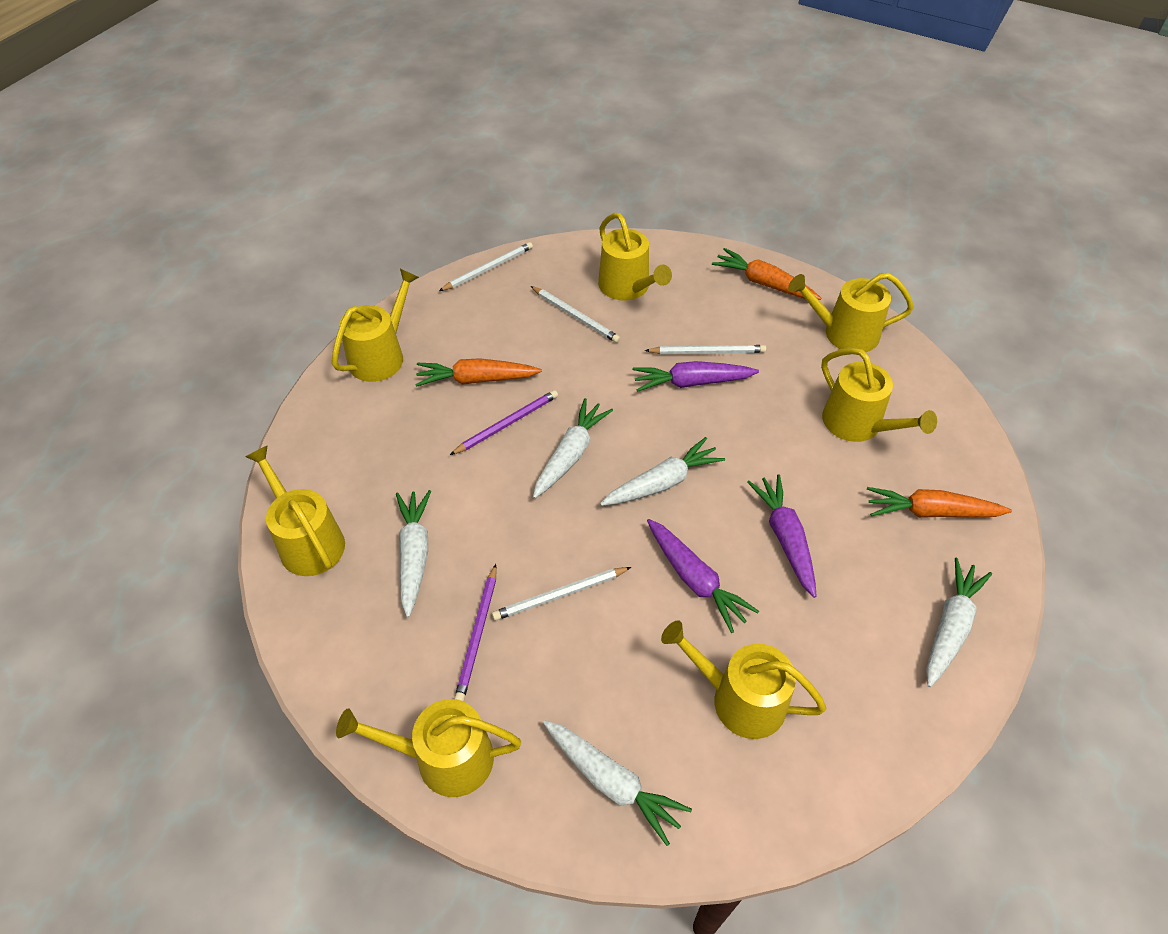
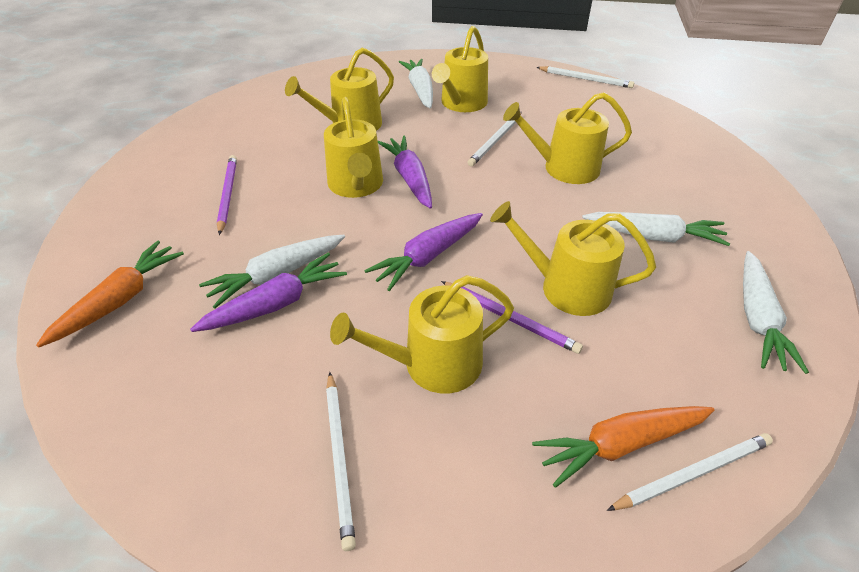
orange carrot: [415,358,542,387] [712,248,821,300] [867,487,1012,518] = 3 -> [36,241,184,347] [532,406,714,488] = 2
white carrot: [396,490,431,618] [533,398,613,498] [543,720,692,846] [600,437,725,506] [926,558,992,687] = 5 -> [199,235,345,309] [399,59,433,108] [582,212,730,246] [743,251,809,374] = 4
yellow watering can: [245,445,345,576] [332,269,419,382] [336,699,521,797] [598,213,672,301] [661,620,827,739] [788,273,914,352] [821,348,937,442] = 7 -> [285,48,394,131] [324,97,383,198] [330,275,514,393] [432,26,488,112] [490,201,656,316] [503,92,632,184] = 6

